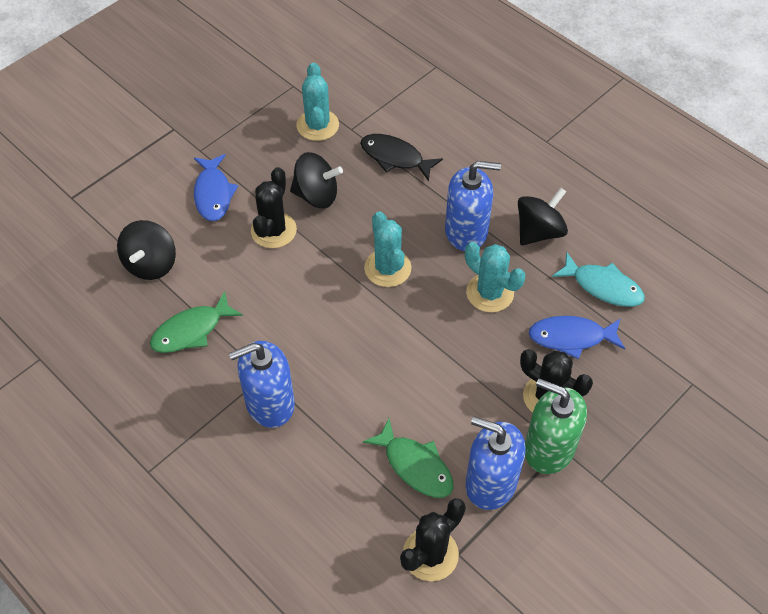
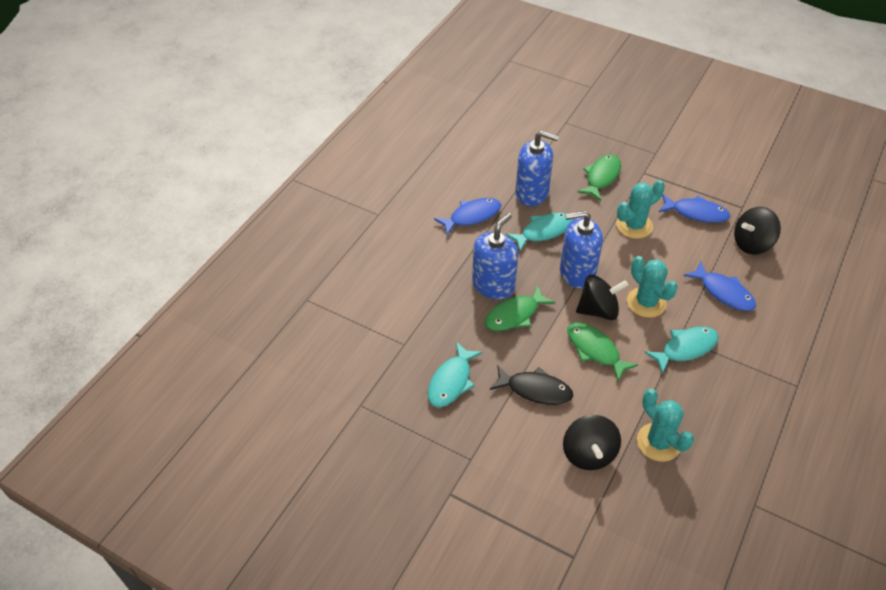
black cactus: [251,167,297,248] [400,498,466,581] [520,349,593,413] = 3 -> none = 0
blue fish: [194,154,238,221] [529,316,625,359] = 2 -> [434,198,501,235] [659,194,730,223] [684,261,756,311] = 3
green fish: [150,291,243,353] [363,418,454,498] = 2 -> [485,285,556,331] [568,322,638,381] [577,154,621,201] = 3
green soap dispenser: [525,378,587,474] = 1 -> none = 0
turquoise fish: [552,252,645,307] = 1 -> [428,342,483,408] [506,213,573,251] [644,327,719,374] = 3

